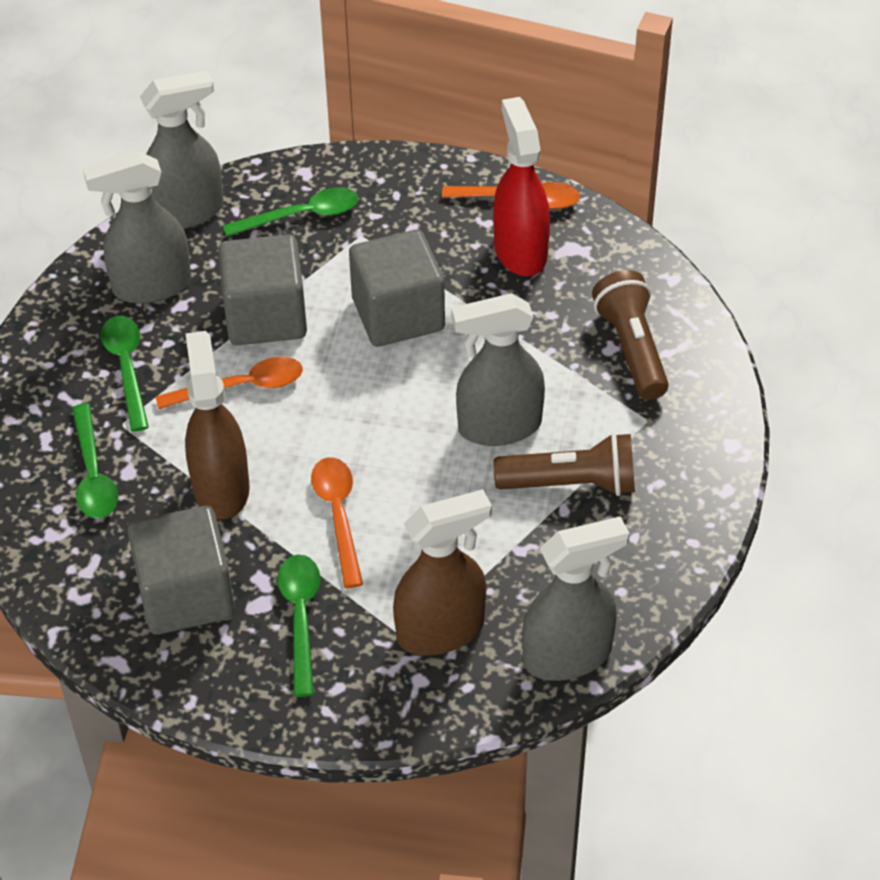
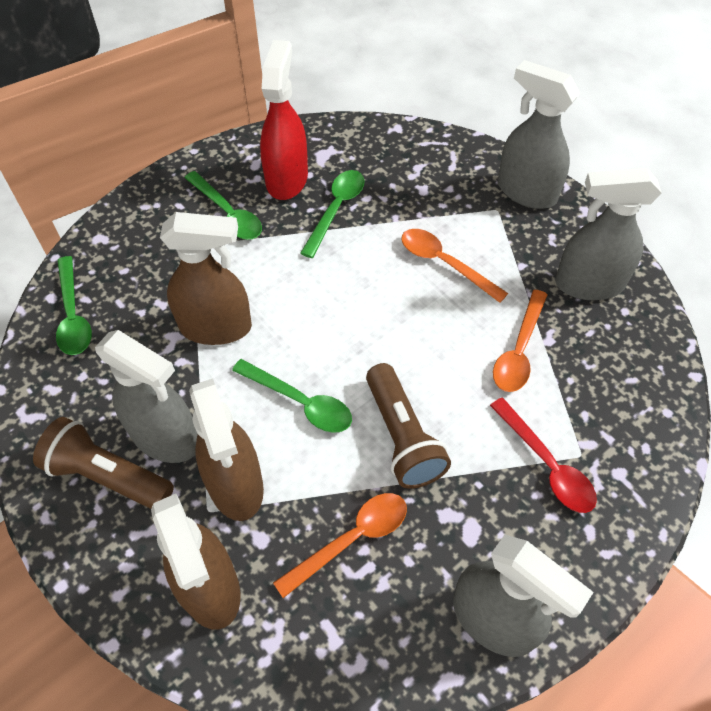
brown spray bottle: [185,331,250,519] [393,489,492,656] = 2 -> [151,494,240,630] [160,212,252,345] [189,378,264,521] = 3
grey cube: [128,506,235,634] [218,234,307,345] [349,230,445,347] = 3 -> none = 0
red spoon: none = 0 -> [490,398,597,513] = 1

